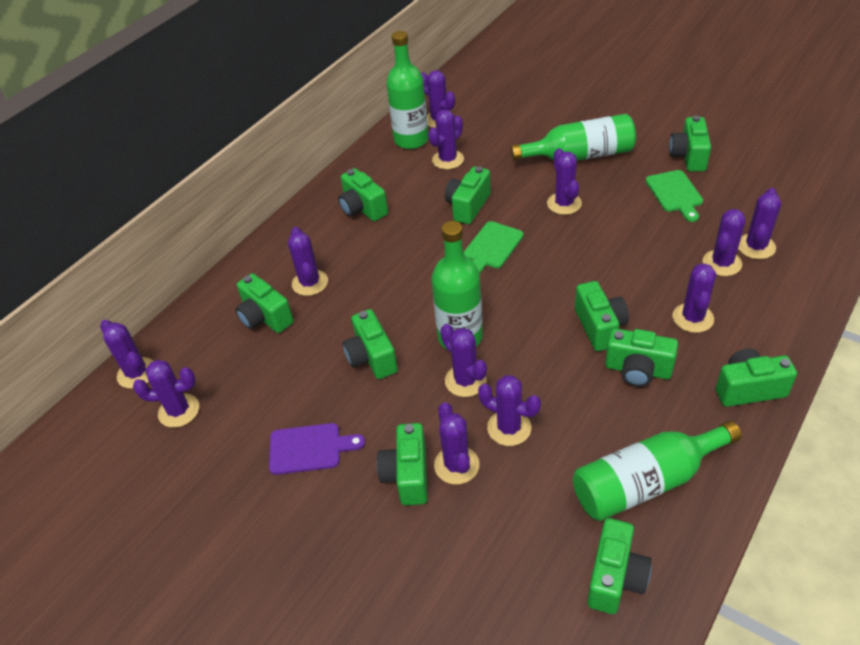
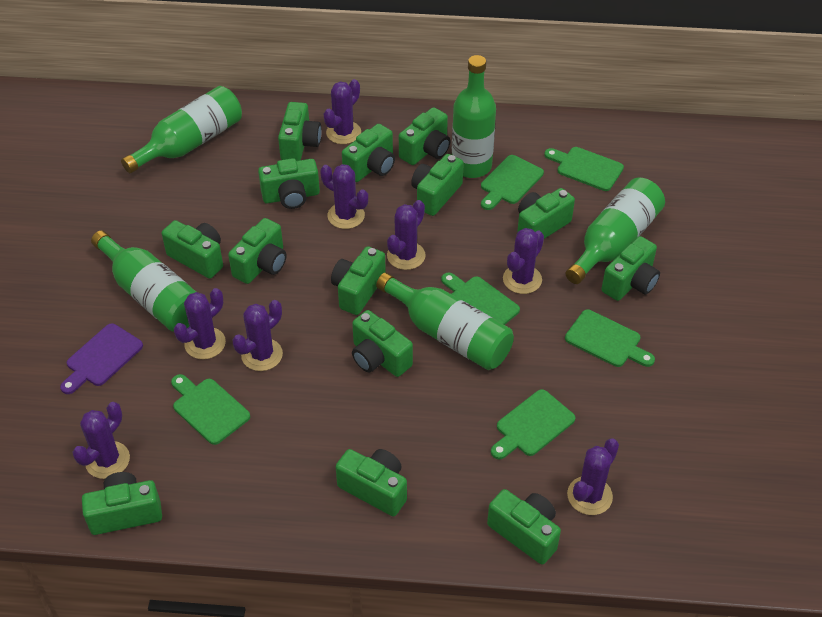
green bottle: [386,31,429,149] [432,221,483,350] [510,114,636,161] [573,421,741,521] = 4 -> [91,230,196,332] [121,86,242,173] [376,272,514,370] [452,55,496,178] [565,177,665,284] = 5
green camera: [235,273,294,333] [338,168,388,222] [343,309,398,379] [377,423,428,506] [445,166,491,224] [575,281,629,351] [587,518,652,614] [605,328,678,387] [669,116,711,172] [716,348,797,407] = 10 -> [82,472,162,535] [162,220,223,279] [228,218,286,284] [258,158,320,209] [278,102,322,161] [331,246,386,315] [335,449,407,517] [342,124,395,182] [352,310,413,377] [399,107,450,165] [411,154,464,216] [487,489,561,565] [517,188,575,239] [601,236,660,301] = 14
green cutting board: [464,221,524,273] [646,170,703,222] = 2 -> [171,374,250,445] [441,272,520,325] [481,155,544,210] [491,389,576,459] [544,147,624,191] [565,310,655,367] = 6
purple cactus: [100,320,153,389] [133,360,199,428] [288,227,328,296] [421,70,455,128] [428,110,464,170] [434,402,479,485] [440,324,487,397] [478,375,541,446] [547,148,582,215] [672,263,716,333] [703,209,745,276] [738,188,781,259] = 12 -> [72,402,130,479] [174,288,226,359] [232,300,283,371] [320,164,368,229] [324,79,361,144] [387,200,426,270] [503,228,544,294] [567,438,619,515] = 8

